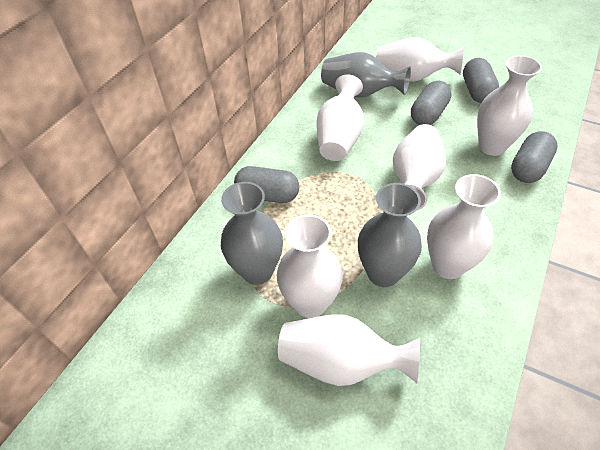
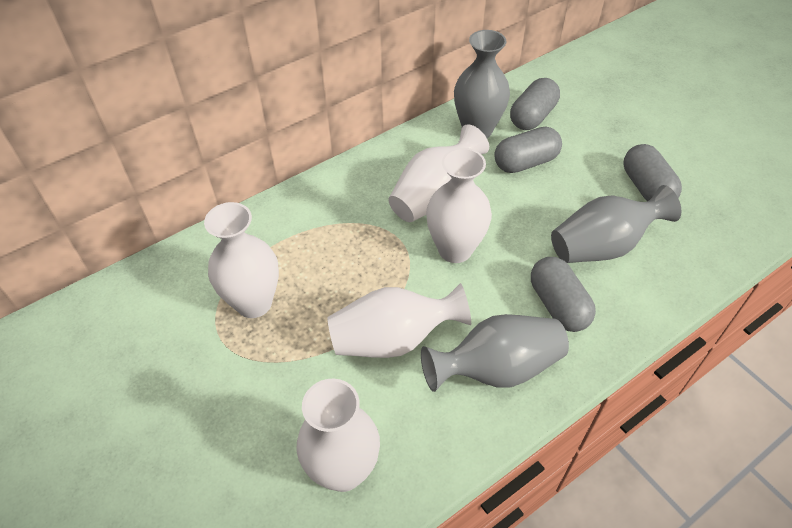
white vase: [277,214,343,318] [278,314,420,386] [316,74,364,161] [376,37,464,82] [393,124,446,210] [427,174,501,279] [477,55,542,156] = 7 -> [204,202,279,318] [297,379,380,492] [327,283,471,358] [388,124,489,222] [426,148,492,263] = 5

